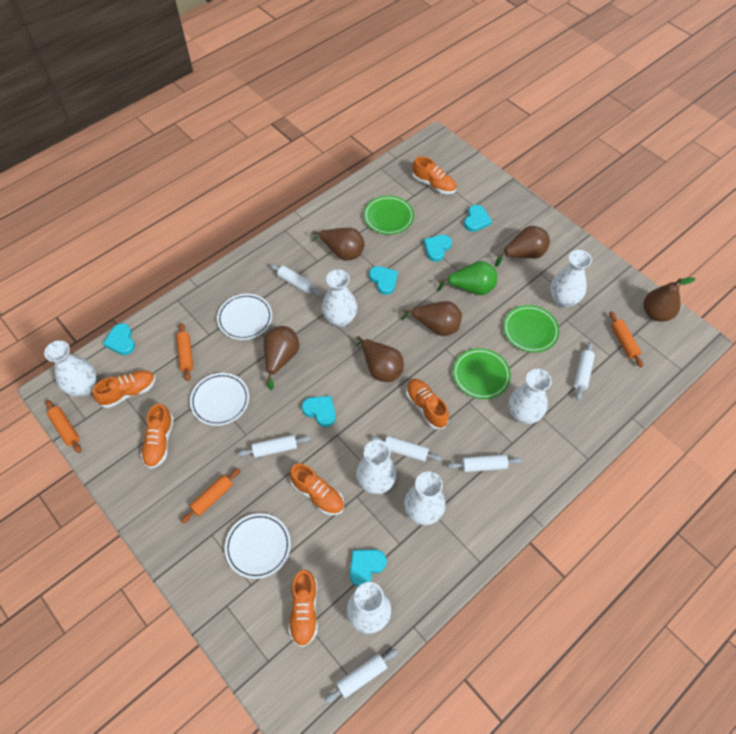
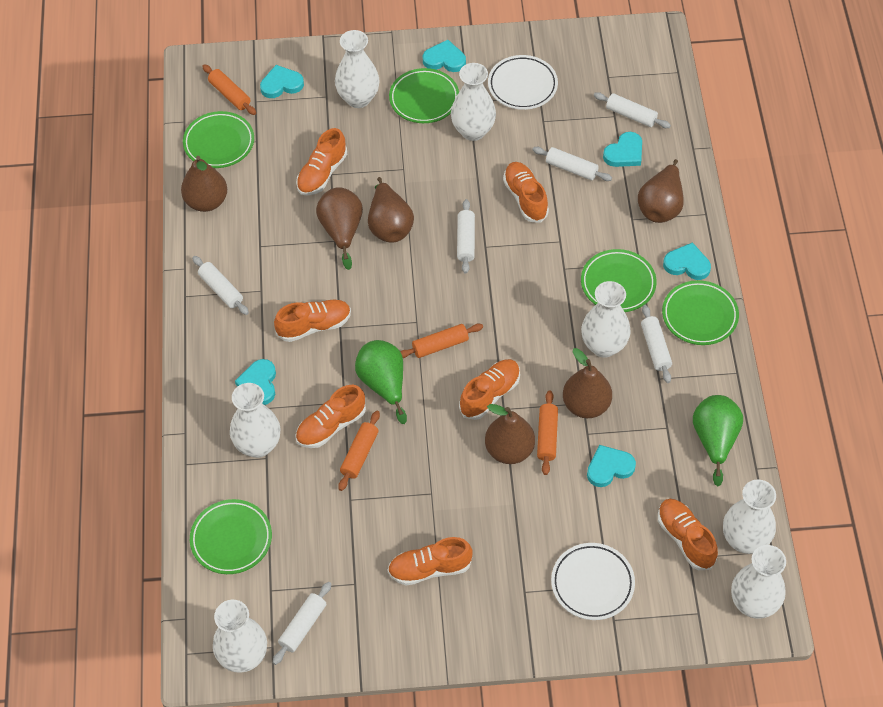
green pear: [437,261,497,295] = 1 -> [355,340,407,424] [693,395,743,486] = 2
green plate: [364,196,414,235] [453,348,511,399] [503,305,559,353] = 3 -> [183,111,254,168] [190,499,272,574] [389,68,459,123] [581,249,657,312] [662,280,739,345] = 5
orange shoe: [93,370,156,408] [141,404,174,469] [289,570,318,647] [290,464,344,515] [406,379,449,429] [412,156,457,194] = 6 -> [274,300,351,342] [295,385,366,448] [296,128,347,195] [388,537,472,585] [459,359,520,420] [503,162,549,223] [658,499,718,570] = 7
white plate: [190,373,249,426] [217,294,272,340] [225,513,291,579] = 3 -> [488,55,558,110] [551,543,635,620] = 2

